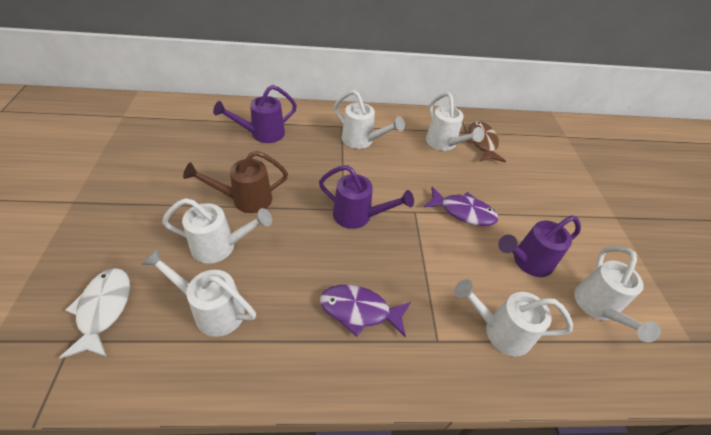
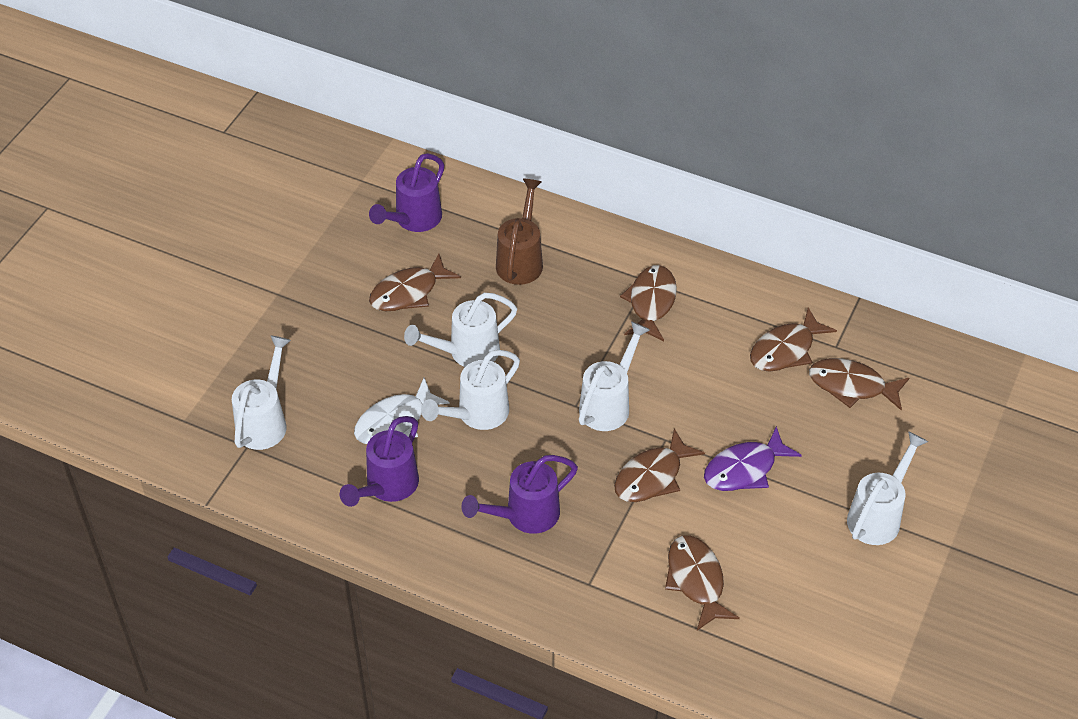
brown fish: [467,121,506,162] = 1 -> [369,254,461,311] [614,428,705,502] [620,265,677,341] [665,535,740,630] [750,307,837,372] [809,358,909,411] = 6
purple fish: [320,285,411,337] [424,187,499,226] = 2 -> [704,426,802,491] = 1
white watering can: [141,248,256,337] [162,198,272,263] [334,90,405,149] [426,92,484,151] [454,279,573,356] [574,246,661,342] = 6 -> [232,335,291,450] [404,293,517,367] [421,350,520,430] [579,321,650,431] [847,431,928,545] = 5

